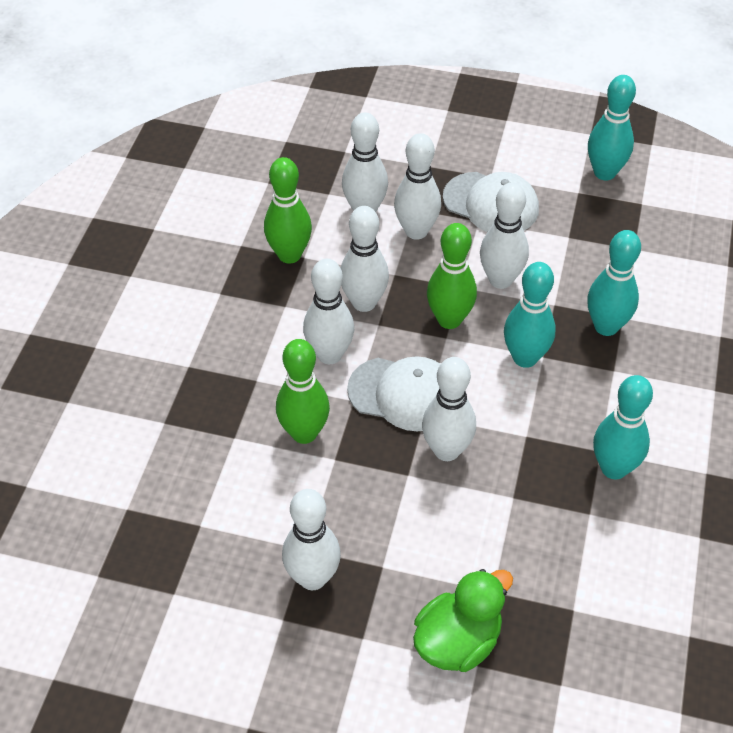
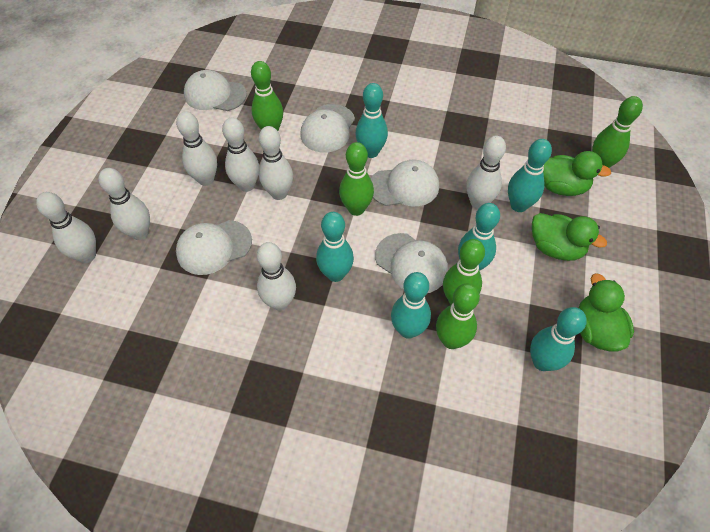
green bowling pin: [264,157,312,264] [276,339,330,444] [427,223,477,329] = 3 -> [251,61,283,131] [339,142,374,216] [436,283,480,349] [443,239,485,305] [592,96,643,168] = 5
green duck: [413,569,513,672] = 1 -> [532,213,607,261] [543,151,611,196] [579,273,634,352] = 3
turquoise bowling pin: [504,262,556,368] [587,230,641,336] [588,75,636,180] [593,375,653,479] = 4 -> [316,212,354,282] [356,83,388,158] [391,272,431,339] [458,203,500,271] [508,139,552,212] [530,307,587,371] = 6
white cap: [347,356,441,431] [443,172,539,232] = 2 -> [176,220,252,275] [184,70,247,111] [300,104,355,153] [371,160,439,206] [375,233,448,293] = 5

